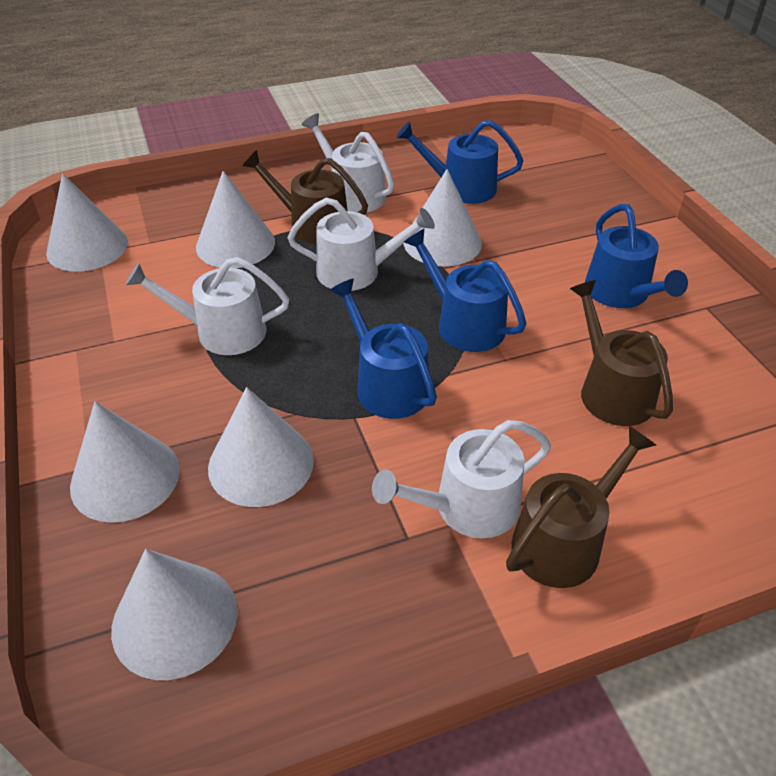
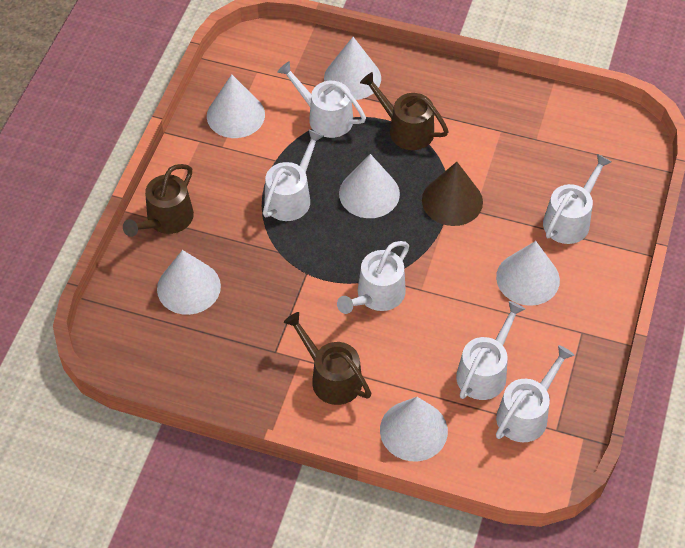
blue watering can: [330,279,437,419] [396,120,523,204] [404,229,526,352] [585,204,688,308] = 4 -> none = 0
brown cone: none = 0 -> [422,162,483,226] = 1
white watering can: [125,257,289,355] [288,198,435,291] [302,113,394,212] [372,420,551,538] = 4 -> [263,130,324,221] [277,61,366,138] [337,241,409,314] [456,301,525,400] [496,345,575,442] [543,154,612,244] = 6

